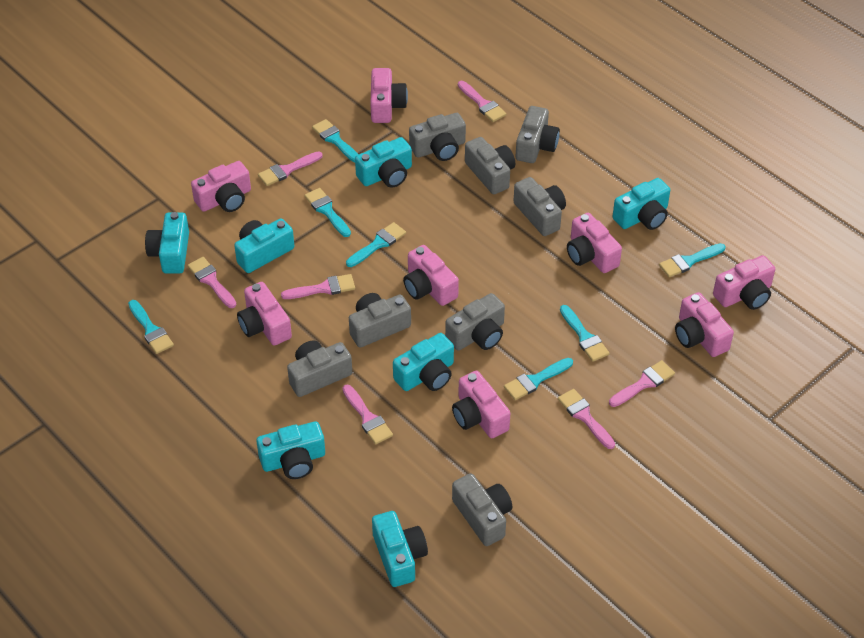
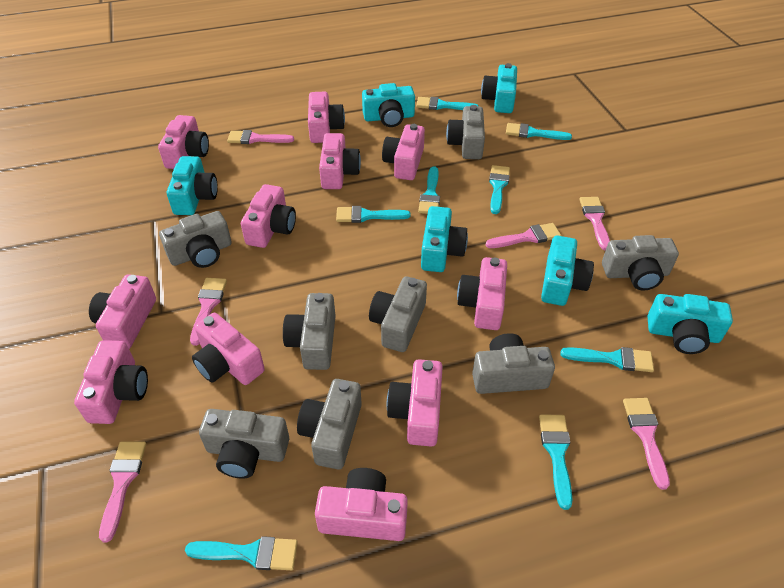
pink brush: [187,257,236,308] [258,151,323,186] [281,274,355,299] [342,385,393,444] [458,81,507,122] [558,389,615,449] [609,360,675,407] = 7 -> [99,441,146,543] [190,278,227,346] [227,130,294,144] [486,223,561,248] [579,197,610,251] [623,398,670,490] = 6
pink camera: [191,161,251,212] [237,282,292,346] [370,68,408,123] [403,245,459,306] [452,371,510,438] [567,213,622,273] [675,292,734,357] [713,255,775,310] = 8 -> [74,340,148,424] [89,274,156,349] [158,115,209,169] [192,313,265,385] [241,184,296,248] [308,92,345,143] [315,468,408,541] [319,133,361,189] [382,124,425,180] [387,359,443,447] [457,257,507,330] = 11
turquoise brush: [128,300,174,354] [304,188,351,237] [312,119,359,163] [346,222,406,267] [504,358,573,400] [560,305,609,362] [659,243,725,277] = 7 -> [185,536,298,570] [336,206,411,223] [416,97,479,110] [418,166,440,214] [489,165,510,214] [506,123,572,140] [539,414,572,510] [560,347,654,372] = 8
turquoise camera: [145,212,189,274] [234,218,294,273] [256,421,325,479] [355,137,412,188] [372,511,428,587] [393,333,454,391] [612,178,670,230] = 7 -> [167,156,218,215] [362,83,415,127] [421,206,468,272] [481,63,517,113] [541,235,594,306] [647,294,733,354] = 6

